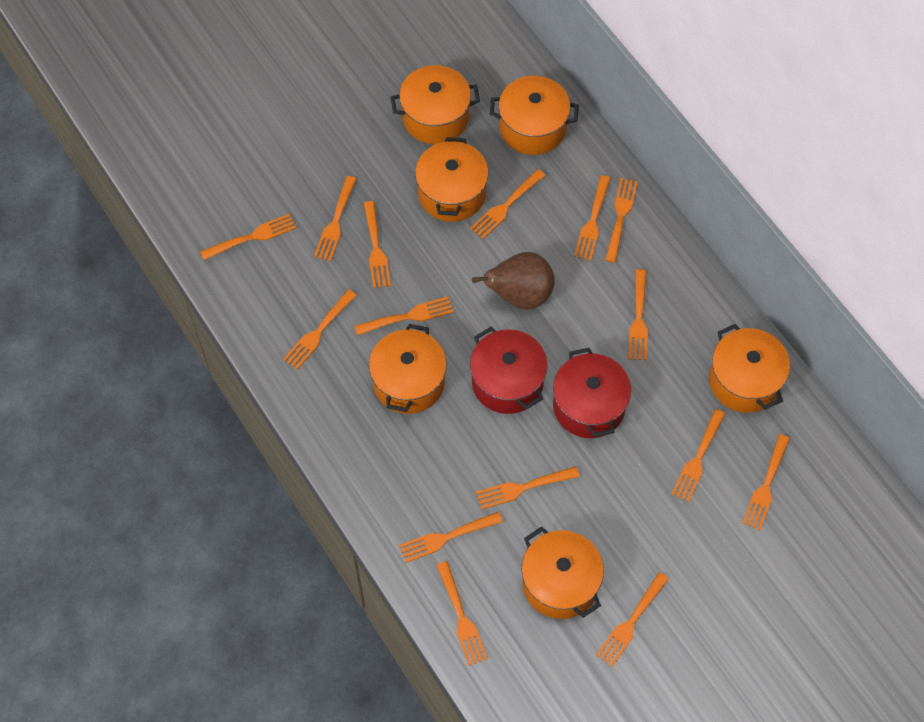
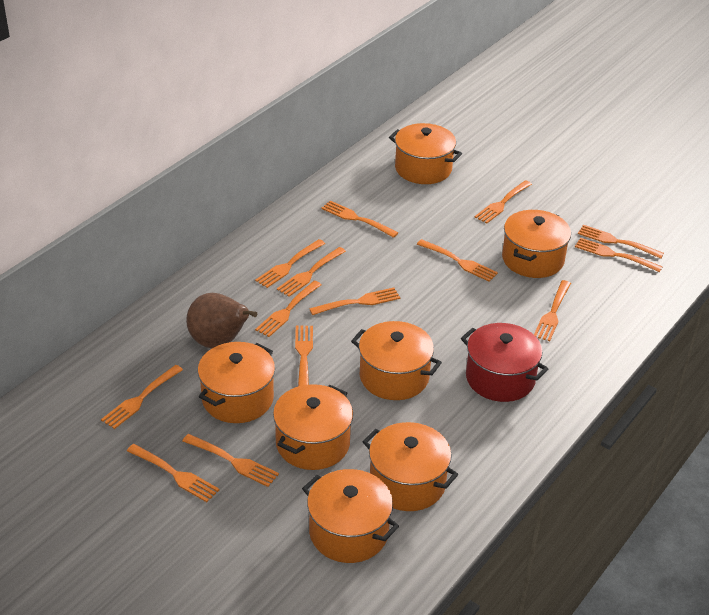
orange fork: [200,214,296,260] [283,289,357,370] [314,176,356,261] [354,297,454,335] [364,201,391,288] [399,512,503,563] [436,561,488,666] [470,169,546,239] [476,466,580,510] [574,175,611,260] [596,572,669,667] [605,178,638,263] [628,269,648,361] [671,409,726,502] [742,434,790,531] = 15 -> [101,365,183,429] [127,444,219,502] [182,434,279,487] [255,239,325,288] [255,281,322,337] [277,247,346,297] [295,326,313,386] [309,287,400,315] [321,201,398,238] [417,239,498,282] [475,180,532,223] [534,280,571,341] [575,238,663,272] [578,225,664,259] = 14
orange pot: [369,324,447,414] [391,65,480,144] [415,137,489,222] [490,76,579,155] [521,527,604,619] [709,324,790,413] = 6 -> [198,342,275,423] [273,384,353,470] [302,469,399,563] [351,321,442,400] [363,422,458,511] [389,123,462,184] [502,210,571,278] = 7
red pot: [470,326,548,414] [553,348,631,438] = 2 -> [461,323,548,402] = 1

